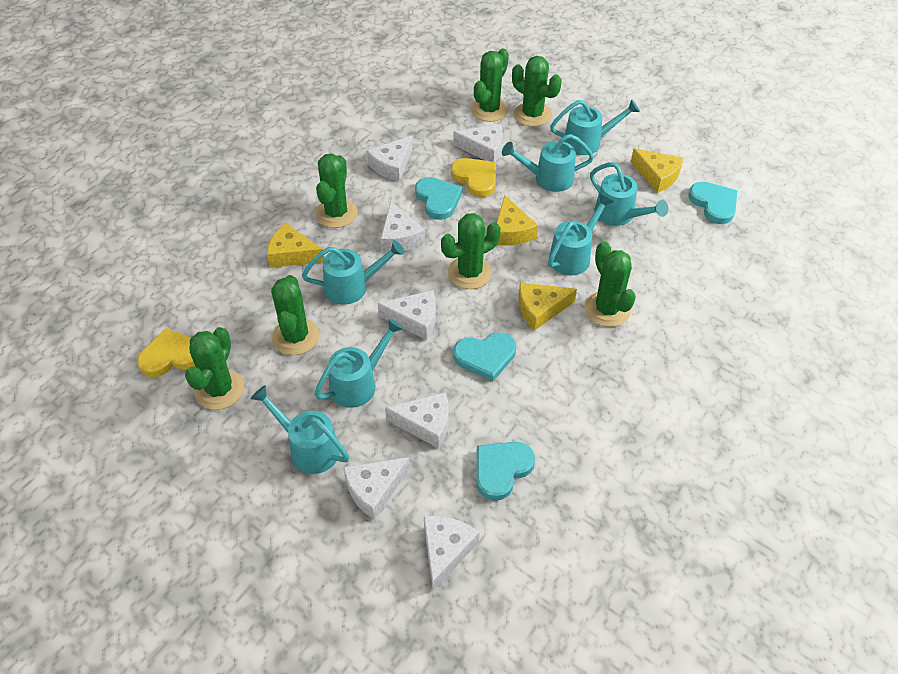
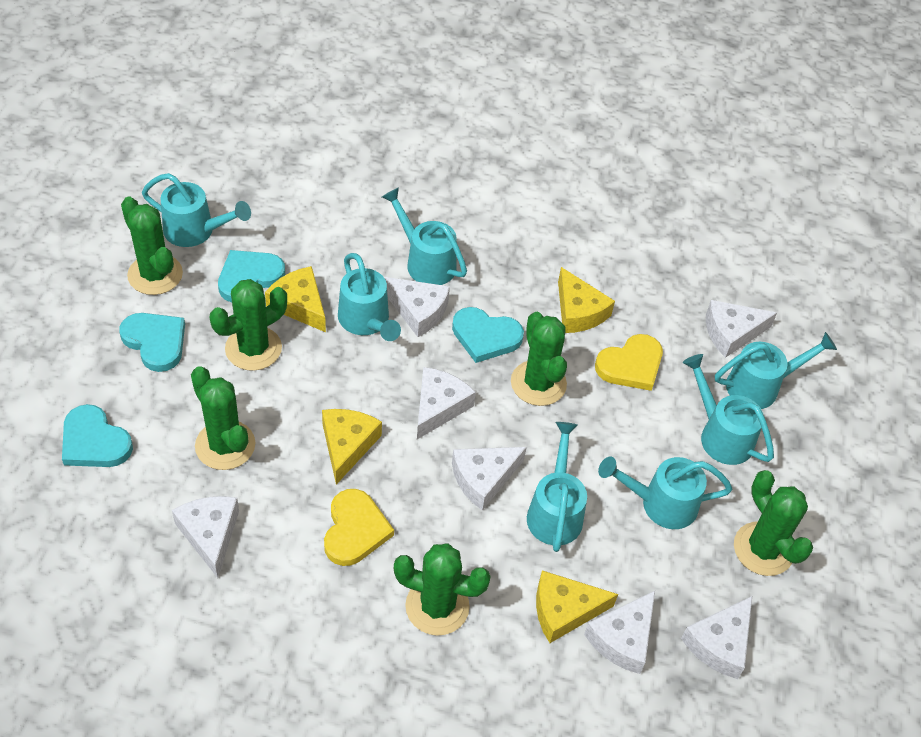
green cactus: [185,327,244,410] [271,275,319,355] [315,153,358,228] [441,213,501,289] [471,48,509,122] [512,56,561,127] [584,242,636,327] = 7 -> [121,197,183,295] [191,366,255,470] [209,279,287,371] [394,543,491,636] [511,312,567,406] [734,470,813,576] = 6

